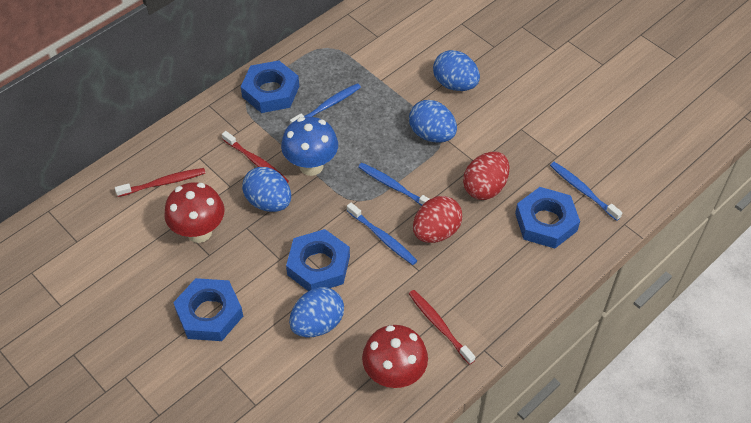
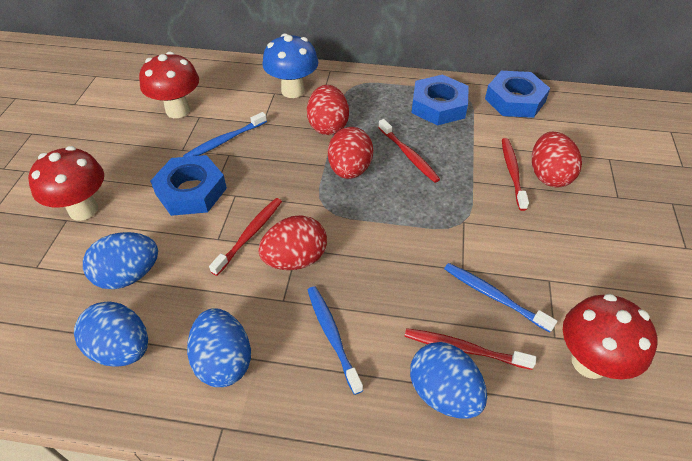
blue nut: [173,278,243,341] [241,60,299,113] [286,229,350,291] [515,187,580,249] = 4 -> [150,155,227,216] [412,74,469,126] [485,71,550,118] = 3
blue toothbrush: [290,83,361,124] [347,203,418,265] [358,163,430,206] [550,162,623,221] = 4 -> [183,112,267,157] [308,286,363,395] [444,263,557,332] = 3
red egg: [413,196,463,243] [463,152,509,200] = 2 -> [258,215,327,270] [307,85,349,135] [328,127,374,179] [532,132,582,188] = 4
red mushroom: [164,182,225,243] [362,325,428,388] = 2 -> [28,146,104,221] [139,52,199,118] [563,294,658,379] = 3
red toothbrush: [115,168,205,197] [222,131,289,183] [409,290,475,365] = 3 -> [209,198,282,276] [378,119,440,183] [404,328,536,370] [502,138,529,211] = 4

